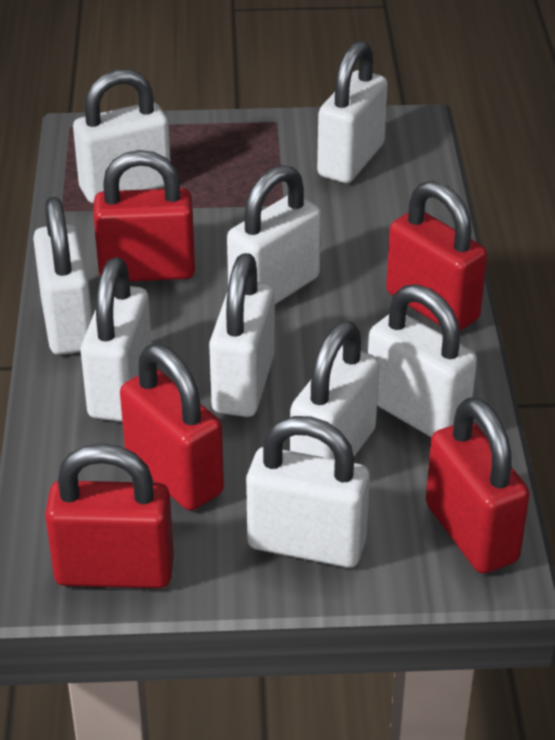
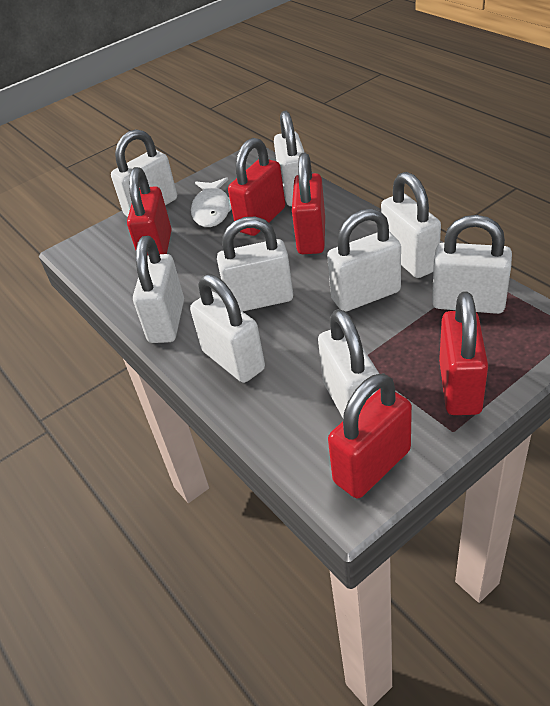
white fish: none = 0 -> [191,177,232,227] = 1

